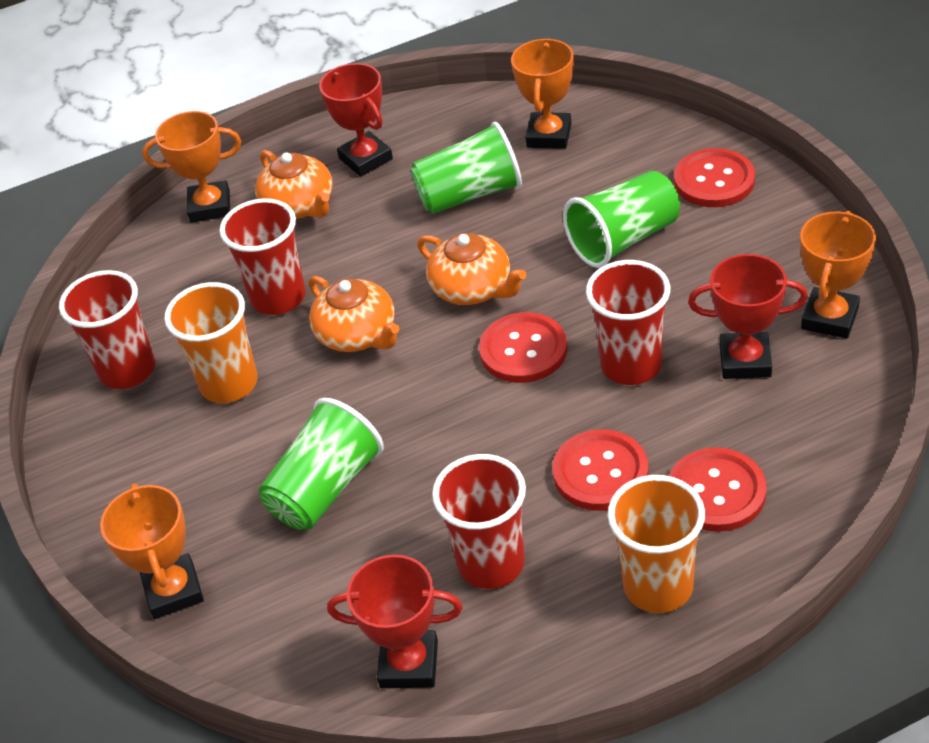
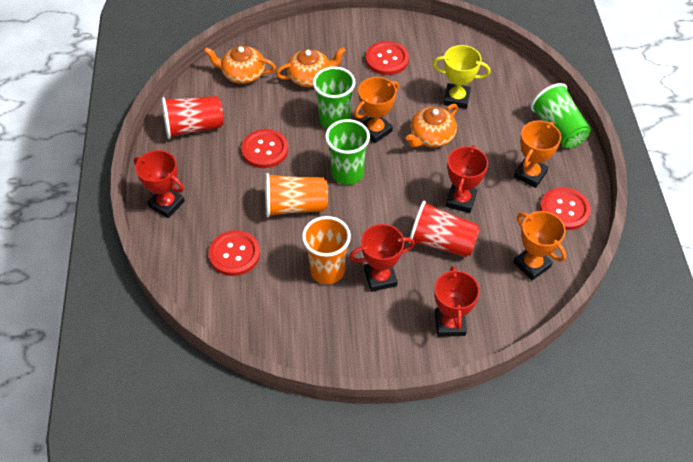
orange trophy: [100,484,204,619] [142,111,241,223] [511,39,574,149] [800,211,876,339] = 4 -> [354,77,399,143] [513,211,566,280] [514,121,561,188] = 3
red cup: [59,270,155,389] [219,198,306,315] [432,454,526,589] [586,260,670,385] = 4 -> [162,96,224,139] [409,201,480,258] = 2
red trophy: [319,63,393,177] [327,555,463,688] [688,254,808,379] = 3 -> [134,150,185,218] [349,224,415,292] [434,266,480,337] [446,145,488,213] = 4
yellow trophy: none = 0 -> [433,45,490,109] = 1

